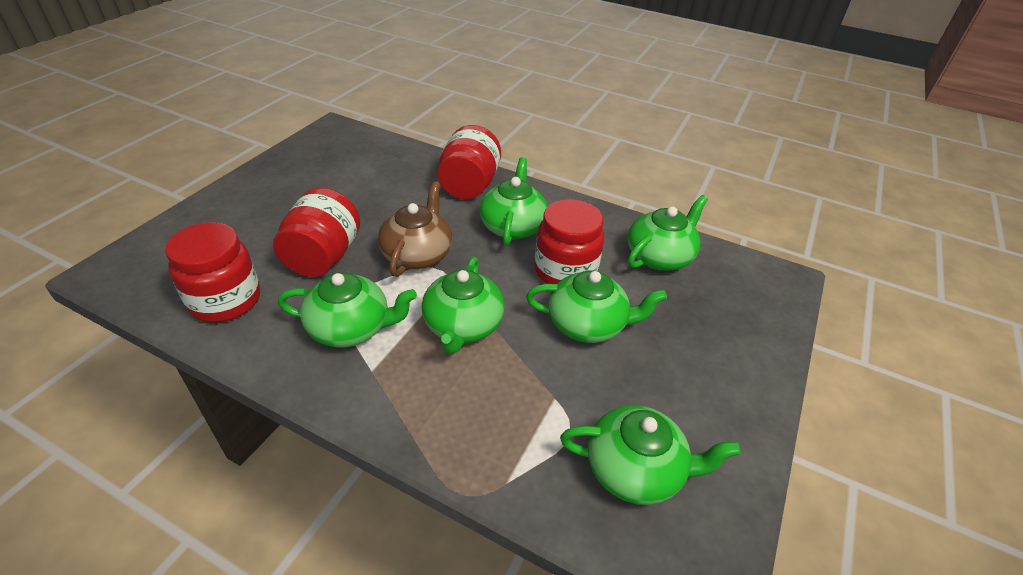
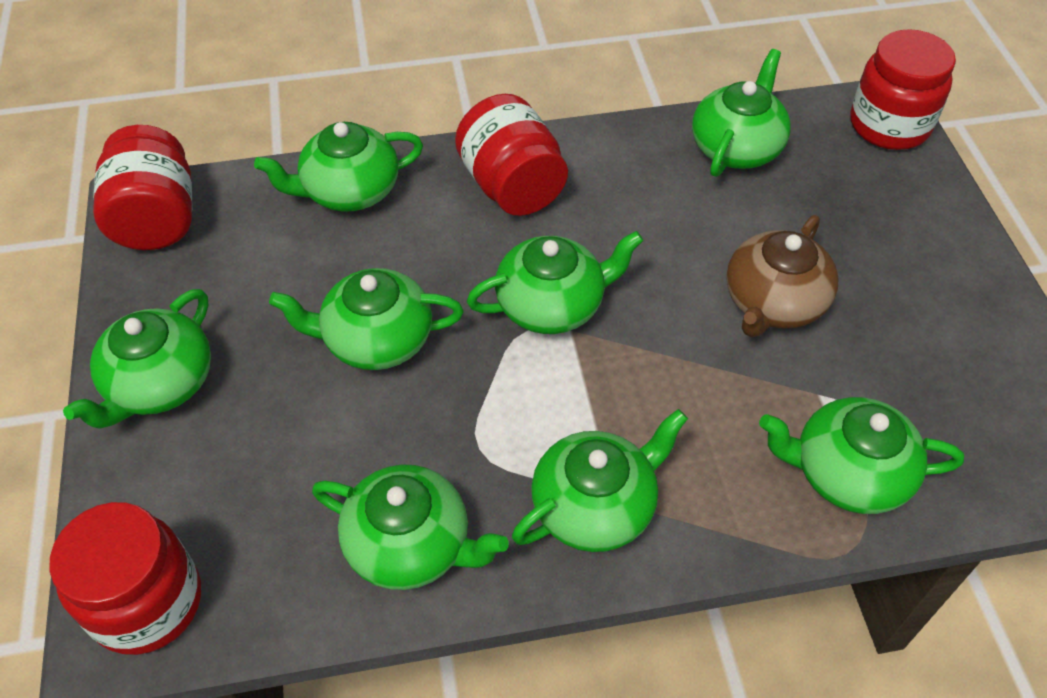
green teapot: [278,272,417,348] [422,257,504,354] [480,157,548,246] [526,270,667,343] [560,405,741,505] [628,195,708,271] = 6 -> [63,289,211,429] [254,122,423,211] [269,268,464,370] [312,465,509,590] [467,231,643,334] [512,409,688,552] [692,49,791,177] [759,397,964,514] = 8

